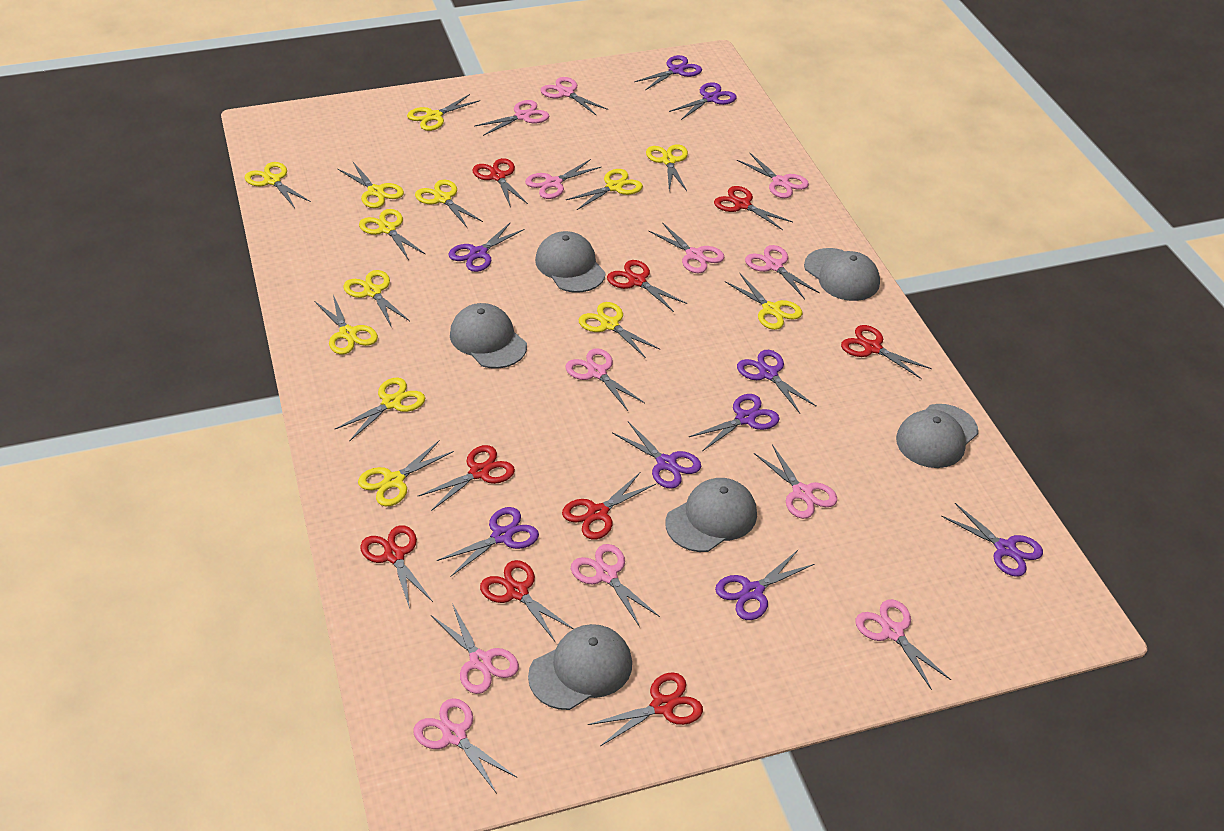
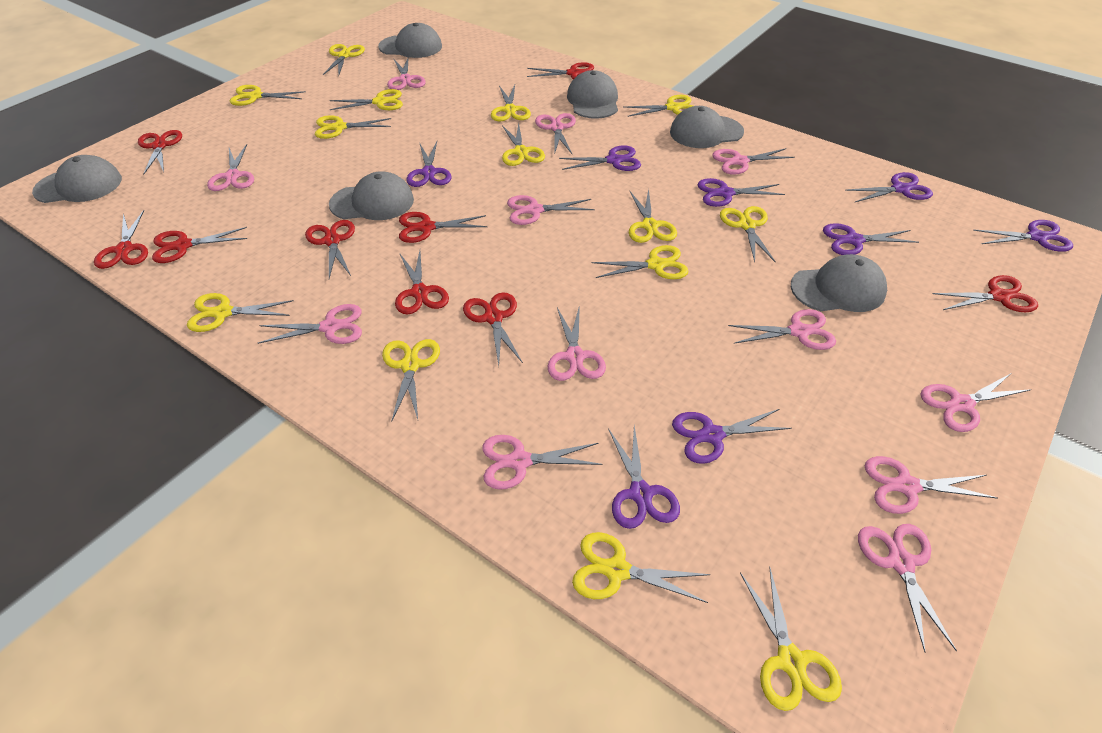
purple scissors: [437,507,539,577] [448,222,525,272] [613,421,701,489] [634,55,702,90] [669,82,737,120] [689,394,780,451] [715,550,814,620] [737,350,817,413] [941,503,1043,577] = 9 -> [407,142,451,187] [559,145,641,171] [608,425,680,529] [672,409,791,464] [697,178,785,207] [823,223,919,255] [845,172,933,202] [973,220,1073,252] = 8
yellow scissors: [245,162,311,208] [314,295,378,355] [335,377,425,442] [338,162,404,208] [343,270,410,328] [358,441,454,506] [359,209,425,260] [407,94,480,131] [415,180,483,227] [566,169,643,211] [579,302,660,358] [646,144,688,191] [725,274,803,330] = 13 -> [187,293,294,332] [230,85,306,106] [315,115,391,139] [323,44,365,76] [330,89,403,110] [382,339,440,422] [491,85,531,121] [502,123,545,166] [572,532,710,603] [592,245,689,279] [624,95,693,117] [629,188,677,243] [720,206,776,263] [740,567,842,711] = 14

